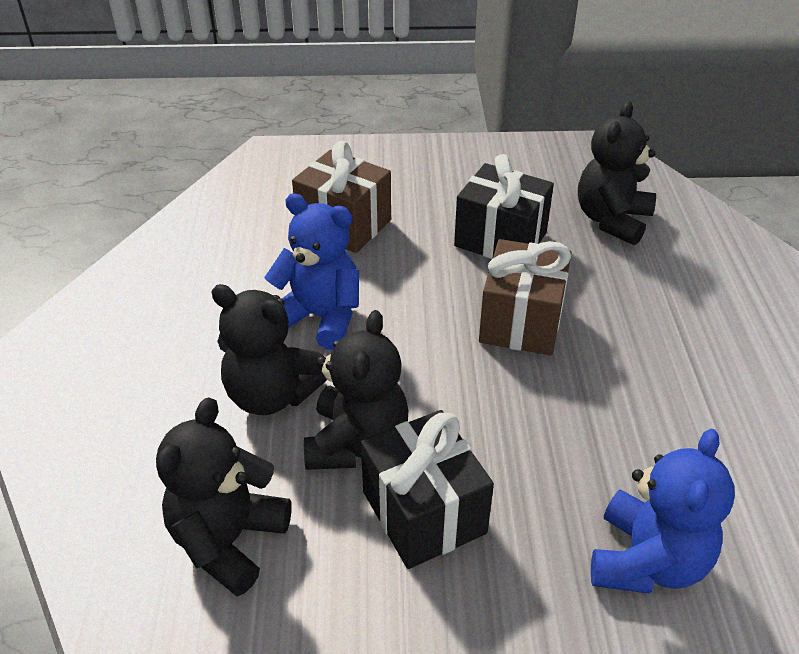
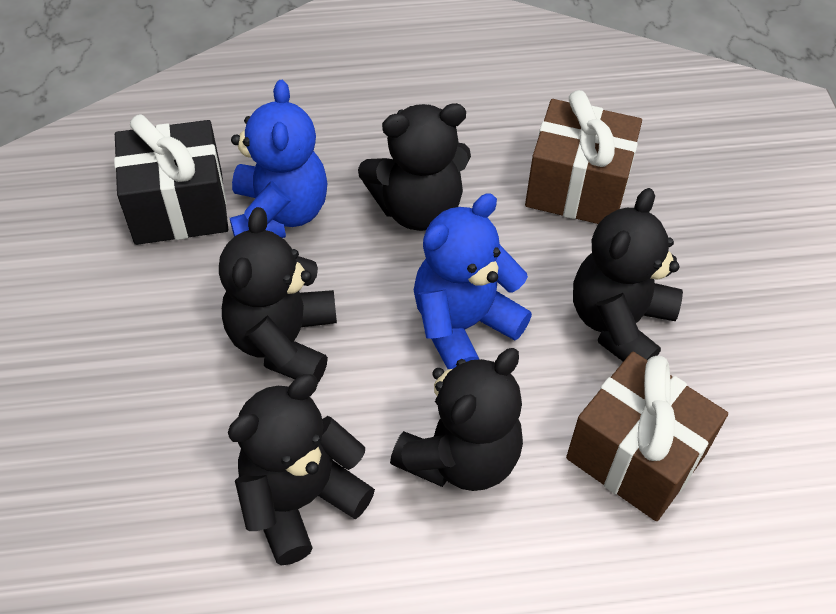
black gift: [361,410,494,569] [454,154,554,259] = 2 -> [114,114,228,245] = 1
black teddy bear: [156,397,292,596] [211,284,327,415] [304,310,408,470] [578,101,656,245] = 4 -> [219,207,337,383] [228,374,375,565] [358,103,471,231] [390,348,523,491] [573,188,683,361] = 5

